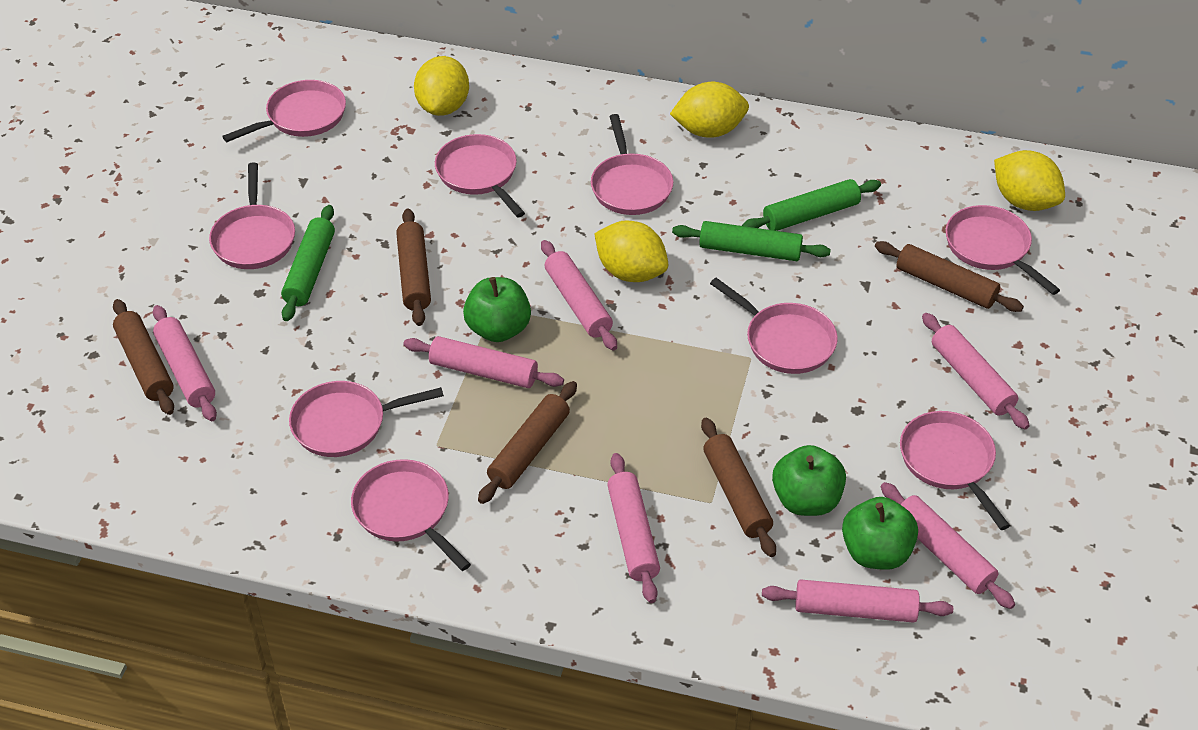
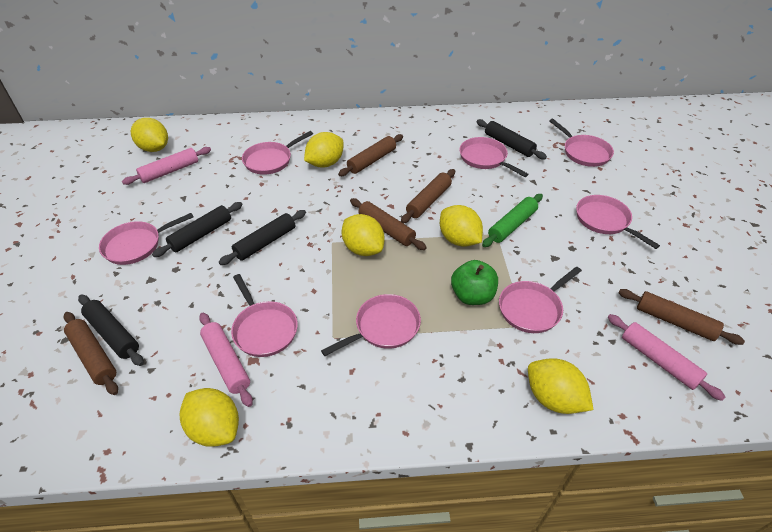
black rolling pin: none = 0 -> [78,294,144,366] [152,202,243,257] [219,210,306,265] [476,119,547,159] = 4
green apple: [463,277,531,342] [772,445,846,516] [842,497,918,570] = 3 -> [451,260,498,305] = 1
green rolling pin: [281,205,335,321] [672,221,831,261] [742,179,881,231] = 3 -> [482,194,543,247] = 1
pink pan: [209,163,295,269] [222,80,346,142] [289,381,444,457] [351,459,471,571] [435,134,525,217] [591,114,673,215] [710,278,838,374] [900,411,1010,530] [946,205,1060,295] = 9 -> [99,213,193,265] [231,274,298,357] [242,131,313,175] [321,294,421,356] [459,137,528,177] [499,267,582,333] [549,119,614,167] [576,195,660,249] = 8
pink rolling pin: [153,305,217,421] [403,336,564,388] [541,240,617,351] [607,453,660,603] [762,580,953,623] [881,482,1015,609] [922,313,1030,430] = 7 -> [122,147,211,185] [199,313,253,407] [608,314,725,401] = 3
yellow lemon: [414,56,469,116] [594,221,668,282] [670,82,749,138] [994,150,1065,211] = 4 -> [131,118,168,152] [180,388,239,447] [304,132,344,168] [341,214,385,256] [440,205,483,247] [528,358,593,414] = 6

